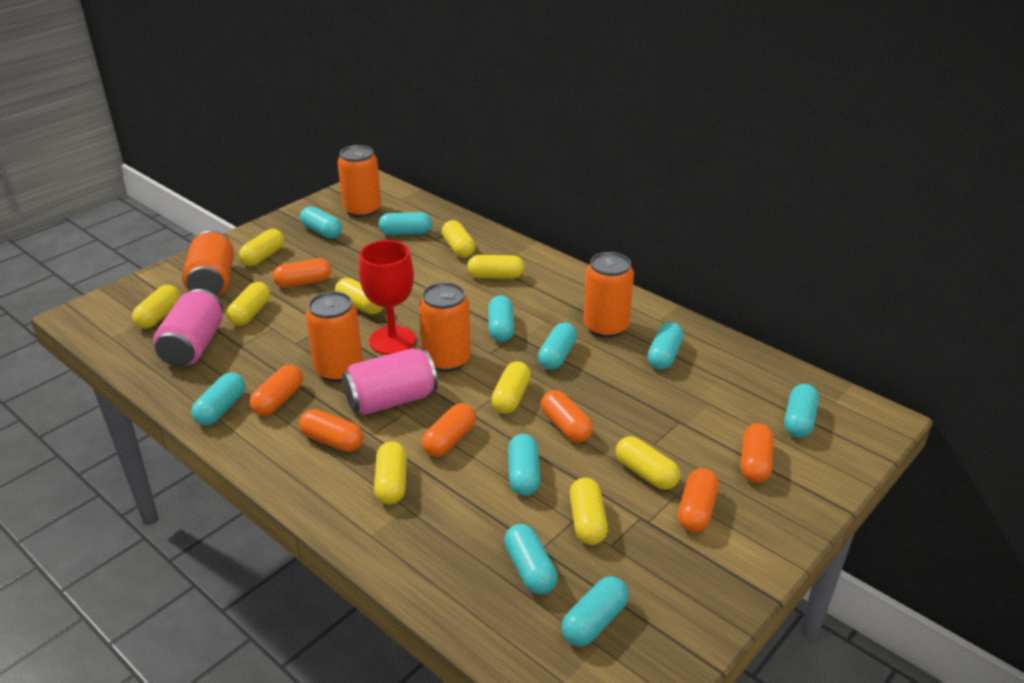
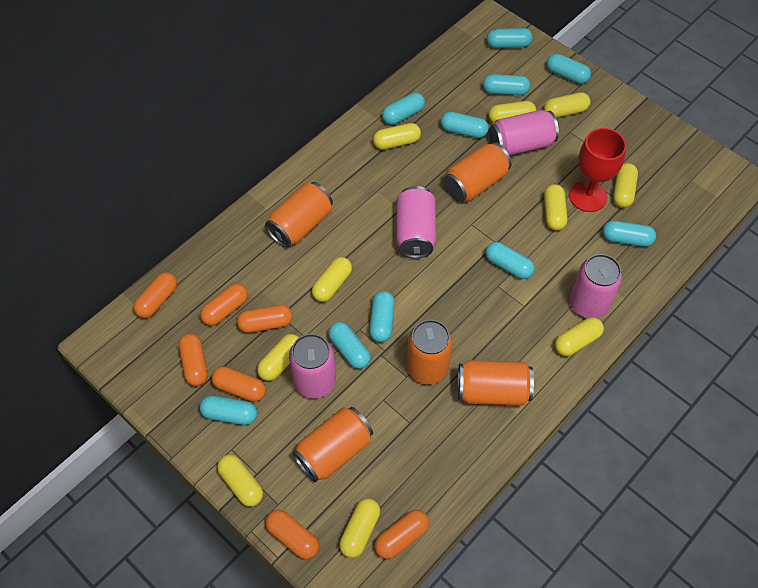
pink can: [153,289,223,367] [342,348,438,415] = 2 -> [289,334,336,398] [396,186,436,258] [489,110,559,156] [570,254,622,318] = 4

